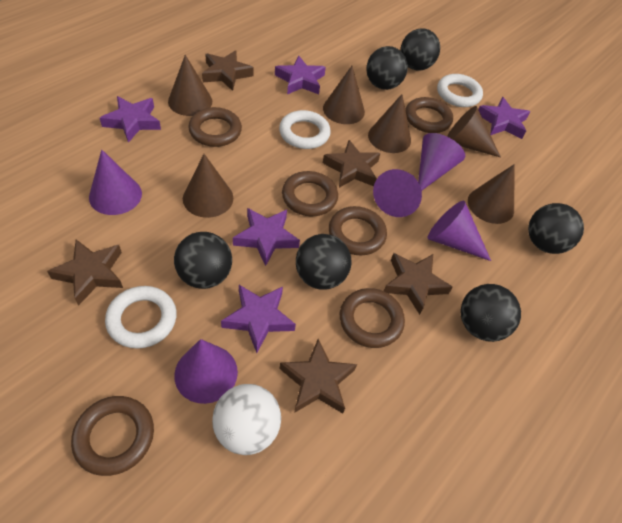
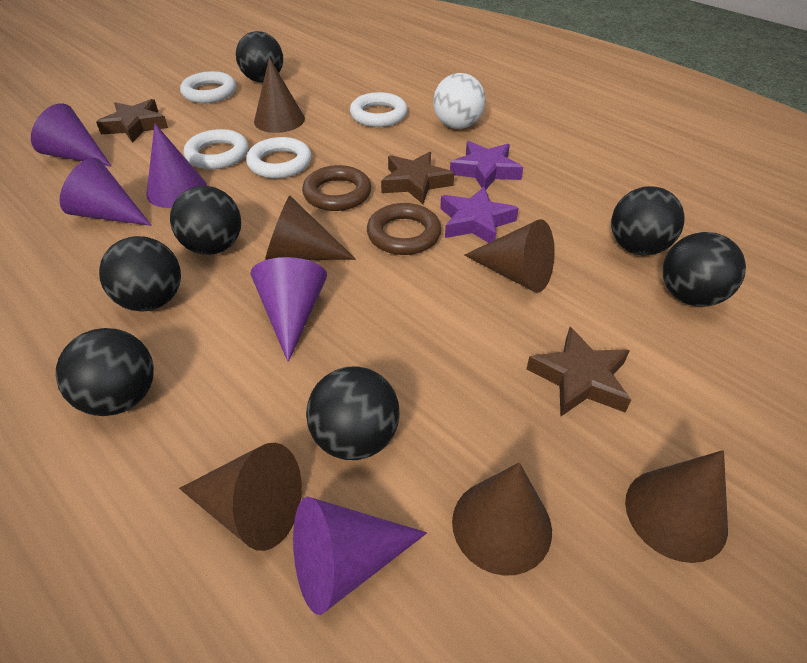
black ball: [174,232,232,289] [296,234,352,290] [366,46,408,90] [400,29,440,71] [461,284,521,342] [528,203,584,254] = 6 -> [56,328,154,416] [99,236,181,311] [170,186,241,255] [236,31,283,82] [306,366,400,460] [611,186,684,255] [663,232,746,306] = 7
brown ring: [71,396,154,476] [188,107,242,147] [282,171,338,216] [329,206,387,255] [340,288,405,348] [405,97,453,133] = 6 -> [302,165,371,211] [367,203,441,255] = 2
brown star: [47,240,123,306] [202,50,254,91] [280,339,357,414] [323,140,381,188] [384,253,453,315] = 5 -> [96,99,168,143] [381,152,454,204] [526,327,631,417] = 3
purple star: [100,96,161,143] [221,285,296,353] [233,208,300,266] [275,56,326,94] [478,97,530,139] = 5 -> [440,187,519,243] [450,141,523,189] = 2
white ring: [105,286,177,348] [279,110,331,149] [437,74,483,107] = 3 -> [180,71,236,103] [184,129,248,169] [246,137,311,178] [350,92,407,127] = 4

